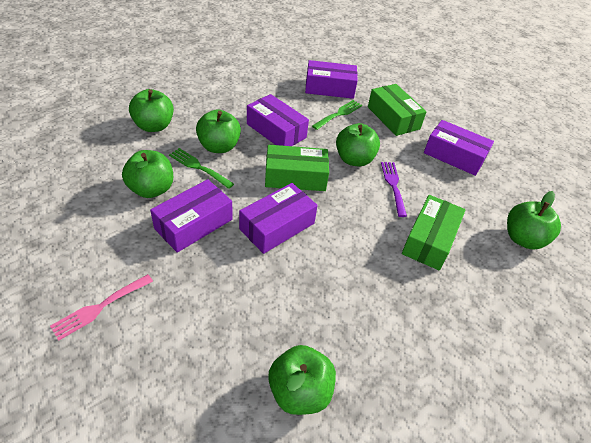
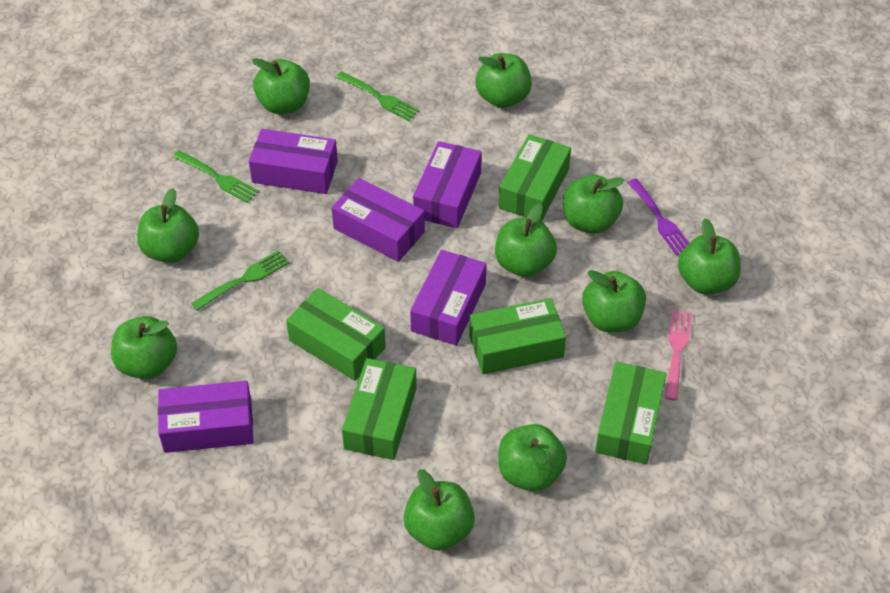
green apple: [122,150,173,198] [129,89,174,132] [196,109,241,153] [268,345,336,415] [336,123,380,166] [507,191,561,249] = 6 -> [111,316,177,379] [137,188,199,263] [252,58,310,114] [403,469,475,551] [476,53,532,108] [495,203,557,277] [499,424,567,492] [563,175,624,234] [582,270,646,332] [678,218,741,294] = 10
green box: [265,145,329,191] [368,84,427,136] [402,195,466,270] = 3 -> [286,288,386,381] [342,358,417,460] [469,298,566,374] [498,134,571,221] [595,362,666,464] = 5
green fork: [169,148,234,189] [312,100,362,130] = 2 -> [173,150,259,203] [191,250,289,311] [336,71,419,121] = 3

